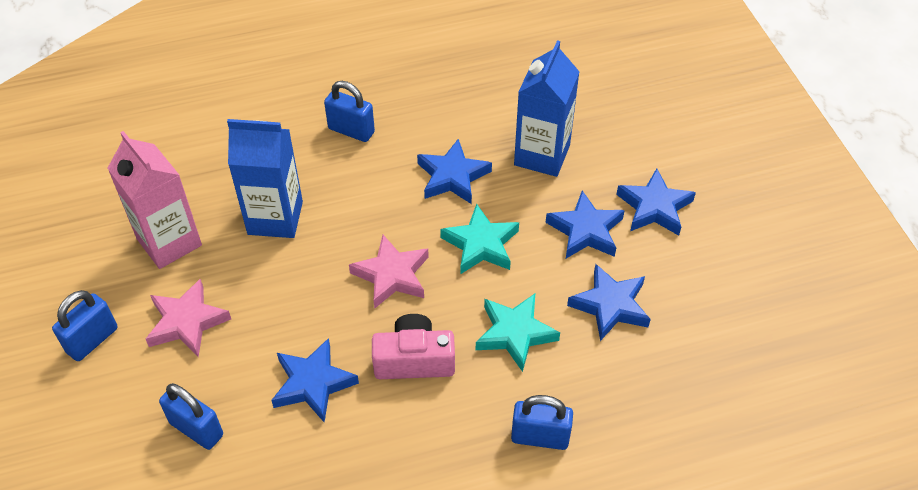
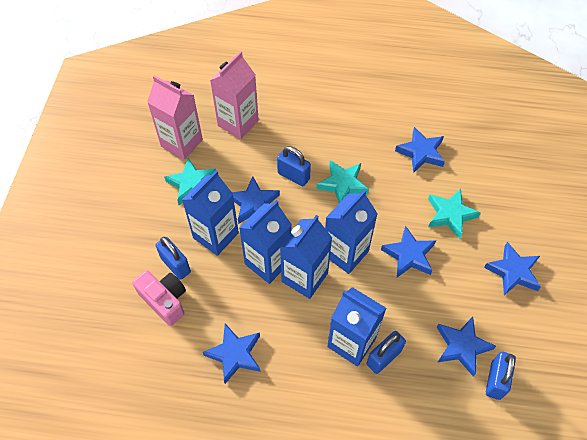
blue carton: [227,119,303,238] [514,40,580,177] = 2 -> [182,171,239,256] [239,200,292,284] [280,215,332,299] [325,190,378,274] [327,287,386,366] = 5
blue star: [271,338,359,422] [417,139,492,204] [546,191,625,258] [567,264,651,341] [616,169,696,236] = 5 -> [203,324,261,384] [232,176,280,224] [381,226,436,277] [395,127,445,173] [436,316,496,376] [484,242,541,295] = 6
pink carton: [107,131,202,269] = 1 -> [147,75,203,160] [210,51,259,139] = 2
pink star: [146,279,231,357] [349,235,429,309] = 2 -> none = 0
turquoise star: [440,204,519,274] [476,294,560,372] = 2 -> [164,158,216,205] [317,160,369,203] [428,189,481,239] = 3

